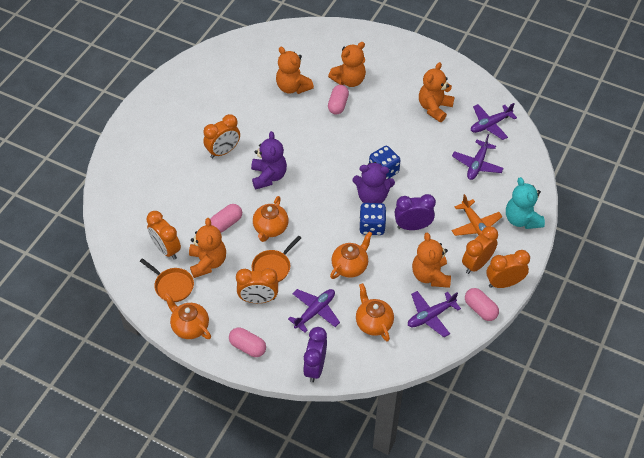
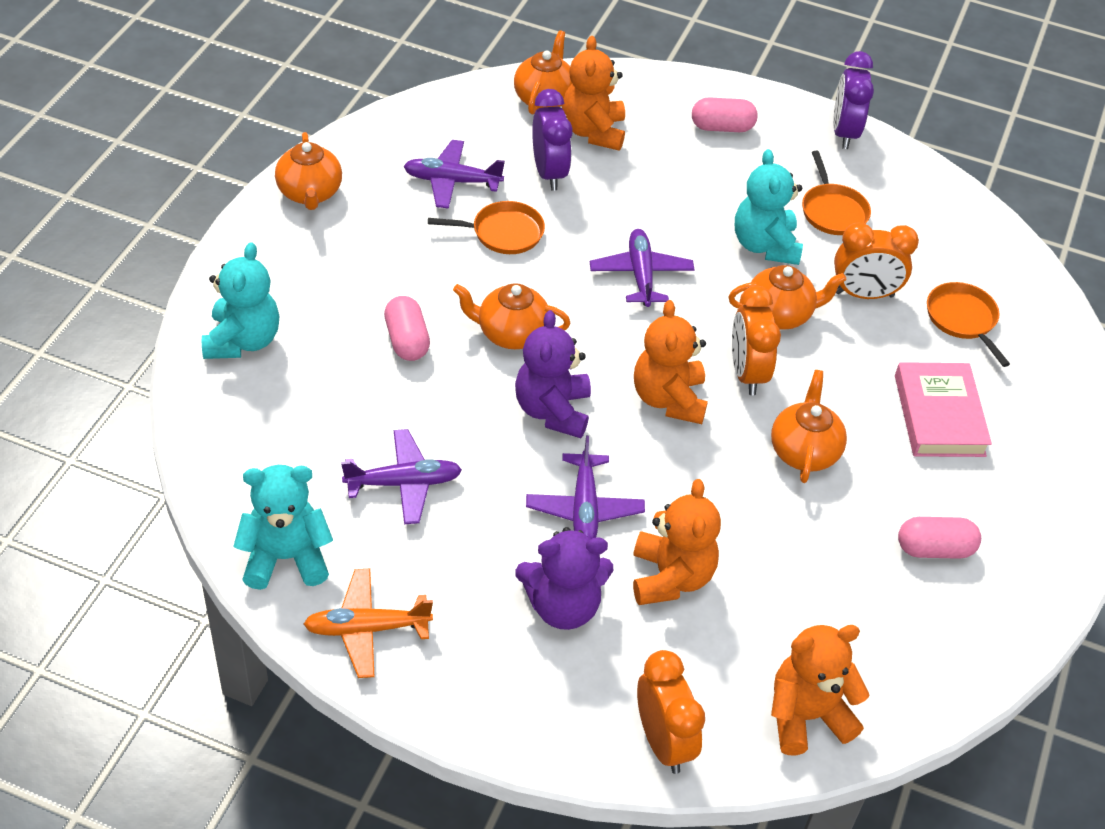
blue dice: [359,203,386,235] [369,146,400,179] = 2 -> none = 0
orange clock: [146,211,181,260] [203,114,240,158] [236,268,278,303] [462,226,498,274] [486,250,530,288] = 5 -> [637,650,705,774] [732,286,781,395] [834,222,919,299] = 3
orange pan: [140,258,194,302] [252,235,301,282] = 2 -> [428,201,545,254] [802,151,871,235] [927,282,1010,367] = 3
orange teapot: [164,293,211,339] [253,196,289,242] [330,232,372,279] [356,283,394,342] = 4 -> [275,132,342,210] [453,283,570,349] [514,30,572,114] [728,265,847,330] [771,370,847,483] = 5
orange teddy bear: [189,218,226,278] [276,47,314,94] [328,42,366,87] [412,233,451,288] [419,62,454,122] = 5 -> [562,36,625,151] [633,479,721,605] [634,300,708,424] [771,625,870,755] = 4
pink book: none = 0 -> [895,362,992,457] = 1
pink capsule: [210,204,242,232] [229,327,266,357] [328,85,349,115] [465,288,499,321] = 4 -> [384,296,430,361] [692,97,758,132] [898,517,981,559] = 3
turquoise teddy bear: [506,177,545,229] = 1 -> [202,242,280,359] [233,465,333,590] [735,149,803,265] = 3

